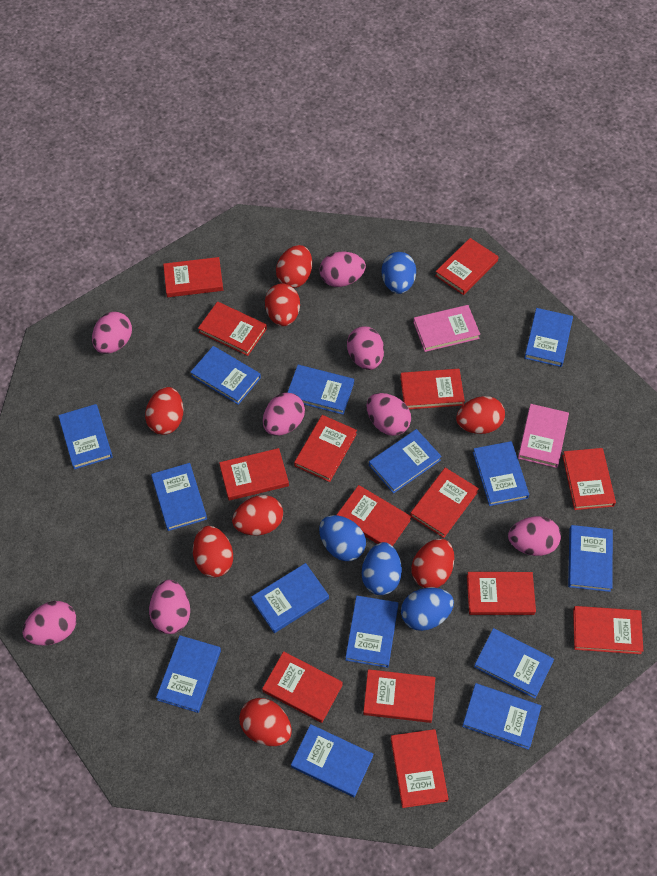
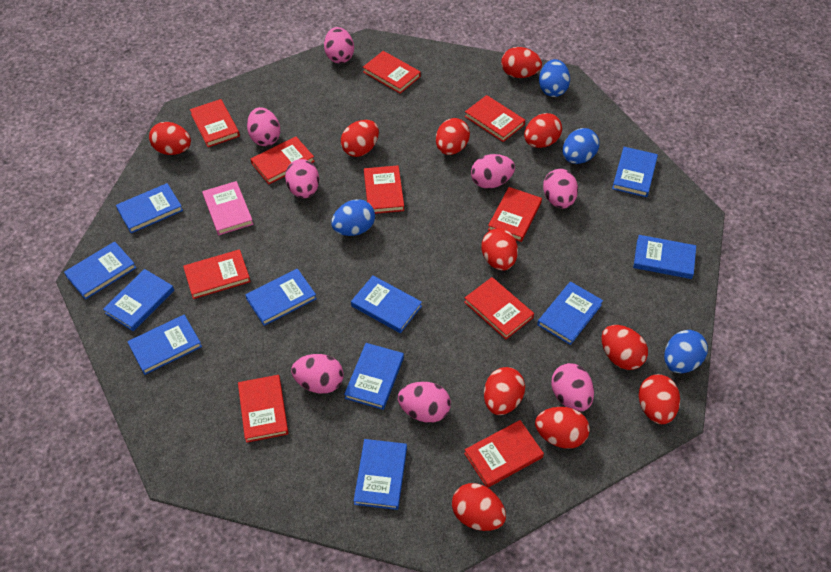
blue book: [58,404,113,469] [151,463,207,531] [156,635,221,713] [190,346,261,405] [251,563,329,633] [287,365,354,415] [291,724,373,797] [345,596,399,668] [369,429,442,494] [462,683,541,750] [473,441,529,506] [474,628,554,699] [524,308,573,367] [568,525,613,592] = 14 -> [64,241,136,300] [103,269,174,331] [116,183,183,233] [127,315,202,375] [245,269,317,326] [344,343,404,410] [351,276,422,333] [354,439,407,510] [537,281,603,345] [612,147,658,197] [633,235,696,279] = 11
pink book: [413,305,480,352] [518,404,569,468] = 2 -> [202,181,253,235] = 1
red book: [163,257,223,297] [198,301,267,356] [219,448,289,501] [262,651,343,723] [294,415,357,482] [337,485,411,546] [363,669,435,723] [391,729,448,808] [400,369,465,409] [410,468,479,538] [435,238,499,295] [467,572,536,615] [562,448,616,510] [573,606,643,654] = 14 -> [183,249,251,299] [190,99,240,147] [238,375,289,443] [251,137,315,184] [363,51,421,94] [364,165,404,214] [464,277,534,339] [464,420,544,488] [465,95,525,142] [488,187,542,242] = 10
red egg: [145,387,183,435] [193,526,233,578] [232,495,283,536] [239,698,292,746] [265,283,300,326] [276,245,312,288] [412,539,454,588] [456,396,505,434] = 8 -> [149,122,191,155] [341,120,379,157] [436,118,470,155] [452,483,506,531] [482,228,518,271] [484,367,525,415] [501,47,542,78] [524,113,562,148] [535,407,590,449] [601,325,648,370] [639,374,680,424] = 11

